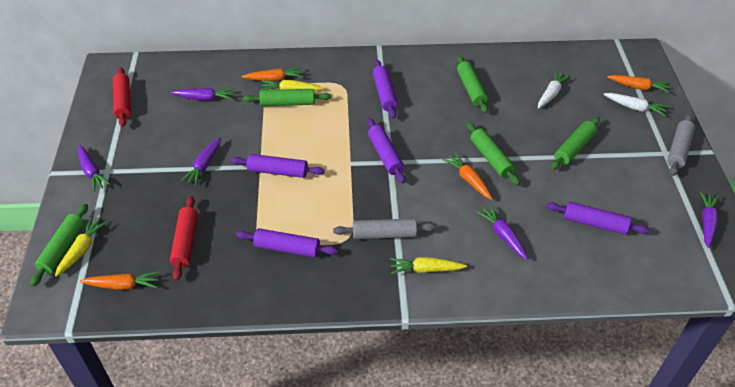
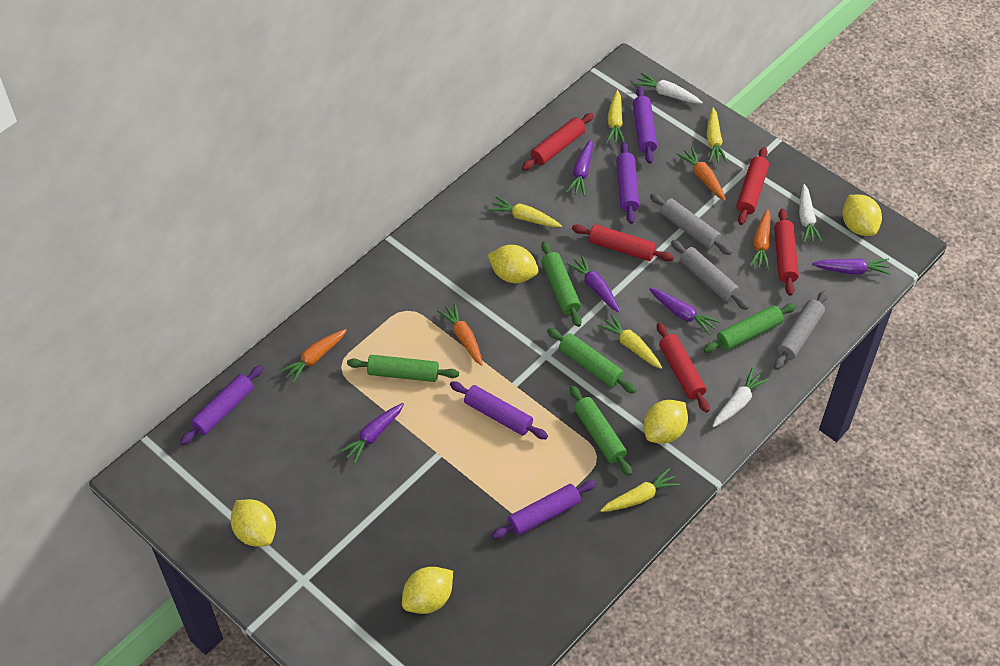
grey rolling pin: [333,218,436,239] [667,114,695,176] = 2 -> [650,193,732,255] [671,240,749,310] [774,290,828,370] = 3
red rolling pin: [113,67,131,127] [170,196,198,281] = 2 -> [522,113,594,170] [572,224,674,261] [657,322,709,413] [737,147,769,225] [774,208,799,296] = 5
white carrot: [538,70,570,108] [603,93,669,117] = 2 -> [634,73,703,104] [713,368,769,427] [799,184,823,243] = 3
yellow carrot: [55,217,107,277] [261,80,323,91] [390,257,467,274] = 3 -> [489,196,562,227] [597,314,662,369] [600,468,681,512] [606,90,625,144] [707,108,727,163] = 5
yellow lemon: none = 0 -> [230,499,276,547] [402,567,453,614] [488,245,539,283] [644,400,688,444] [842,195,882,236] = 5

